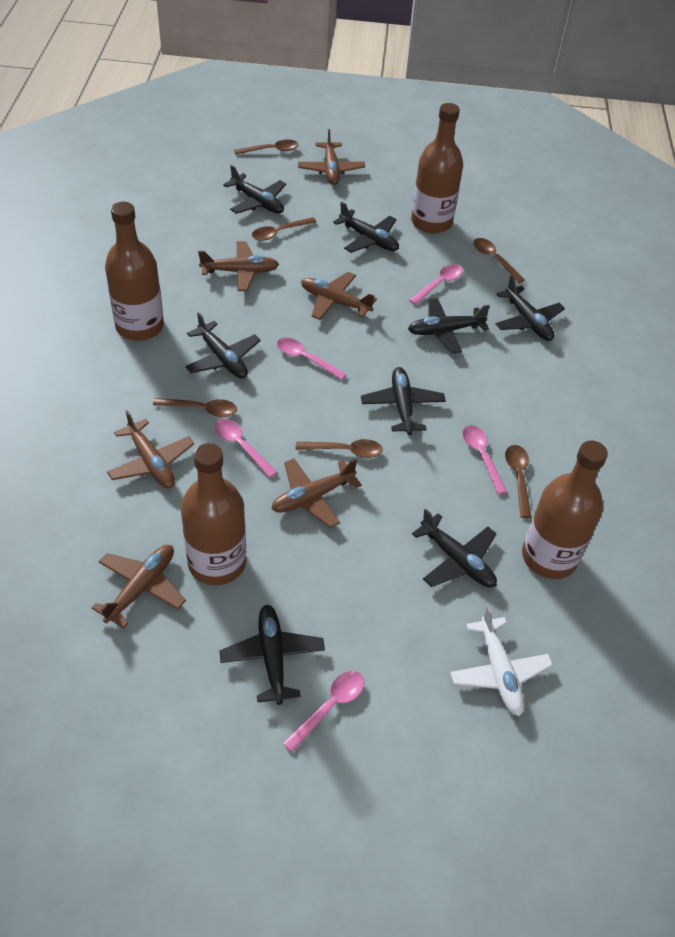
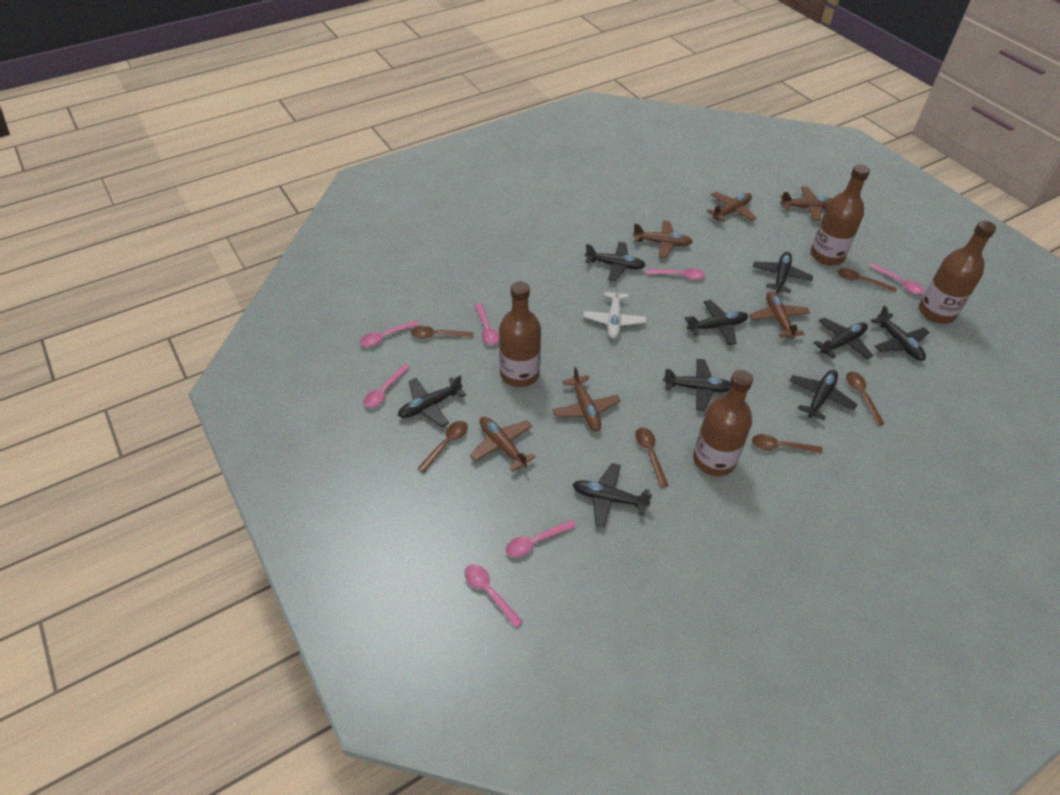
black plane: [185,312,261,378] [219,605,325,705] [223,165,286,214] [333,202,399,253] [361,367,446,435] [408,298,490,354] [412,509,497,588] [496,275,565,341] = 8 -> [398,375,466,427] [572,463,652,527] [585,242,646,281] [663,359,731,411] [685,300,748,345] [753,252,813,293] [789,370,857,421] [813,318,873,360] [871,305,930,361] = 9
pink spoon: [215,419,278,478] [277,338,347,380] [283,671,364,752] [409,264,463,305] [462,425,507,495] = 5 -> [360,320,419,347] [364,364,410,408] [464,564,523,628] [475,303,499,345] [506,520,576,557] [647,268,705,280] [870,264,925,295] = 7

